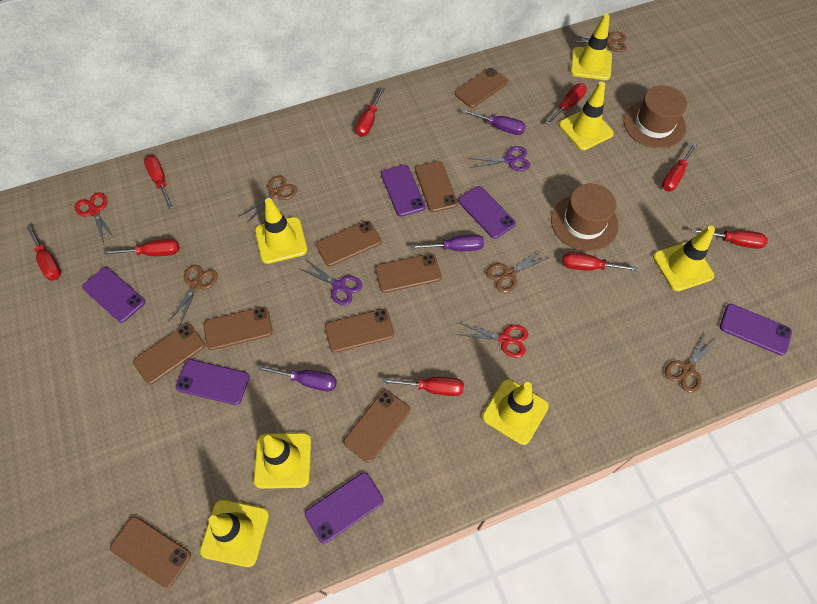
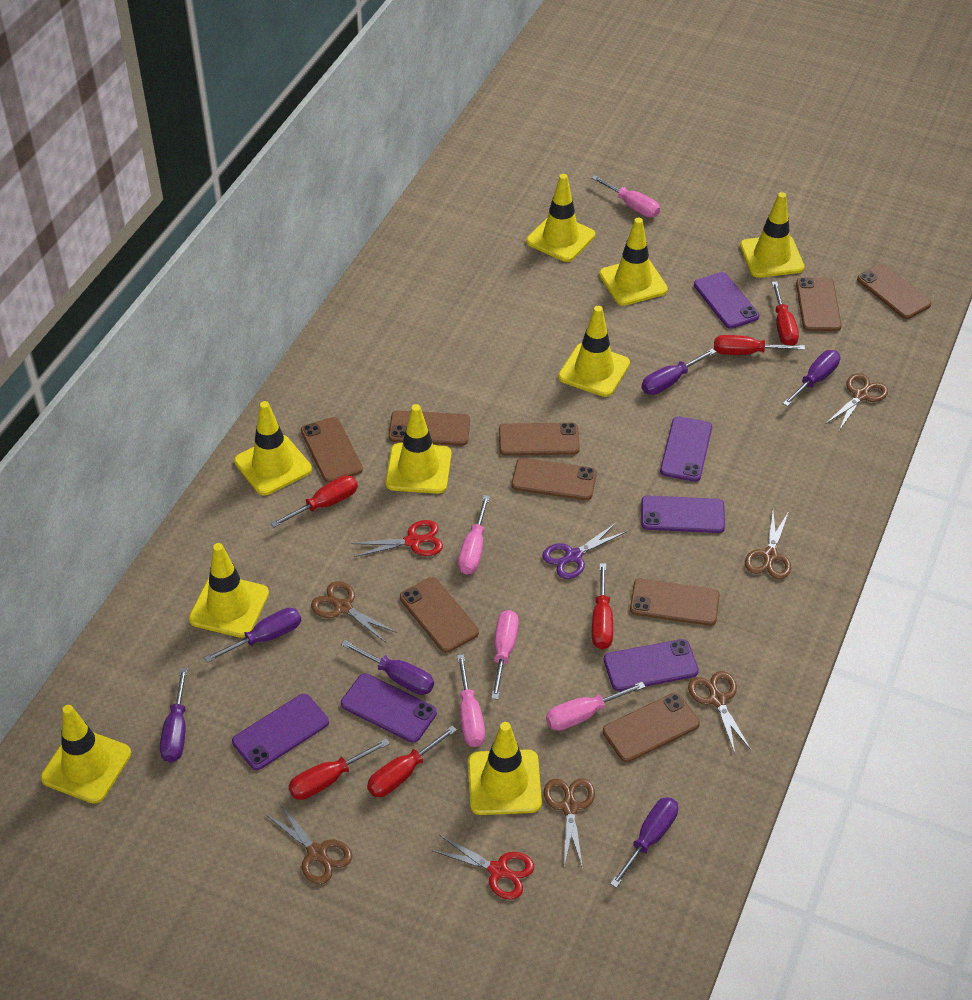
brown hat: [551,184,619,251] [623,86,687,148] = 2 -> none = 0
brown scissors: [168,265,218,326] [239,175,297,223] [486,250,550,293] [572,32,627,52] [665,333,719,393] = 5 -> [265,802,352,885] [311,581,397,642] [544,778,595,868] [688,671,752,753] [745,511,791,579] [827,373,888,431] = 6
pink screwdriver: none = 0 -> [457,654,485,747] [458,495,490,575] [491,610,519,700] [546,682,646,731] [591,175,660,217] = 5
purple scissors: [299,260,363,306] [468,146,530,171] = 2 -> [542,522,627,579] = 1
purple screwdriver: [257,365,337,391] [411,234,484,251] [462,109,526,135] = 3 -> [160,668,187,763] [204,608,301,663] [341,640,434,695] [610,797,678,888] [642,348,716,395] [782,350,840,406] = 6
red screwdriver: [26,225,61,281] [104,239,179,256] [144,155,173,209] [356,87,385,137] [382,377,464,396] [546,83,587,125] [563,252,638,271] [662,143,697,191] [692,228,768,249] = 9 -> [270,475,358,527] [288,739,390,800] [367,725,457,797] [592,563,613,649] [714,335,805,355] [771,282,799,345] = 6
yellow traffic cone: [200,499,269,567] [254,433,311,489] [255,198,307,264] [482,379,549,445] [559,82,614,150] [570,14,612,80] [653,226,715,291] = 7 -> [41,705,131,804] [189,543,269,638] [234,401,312,495] [385,404,452,494] [468,722,542,815] [526,174,595,262] [558,306,630,397] [599,218,668,306] [740,192,804,278] = 9

